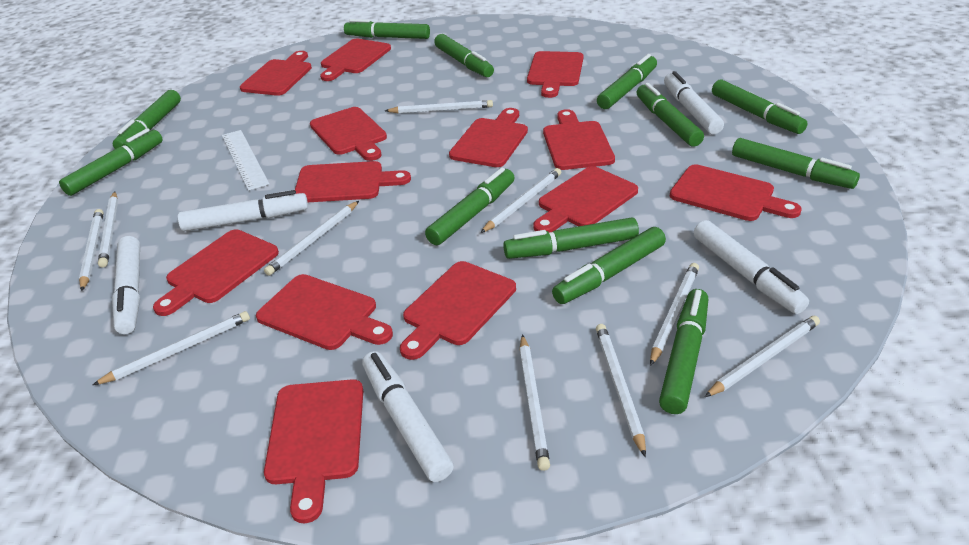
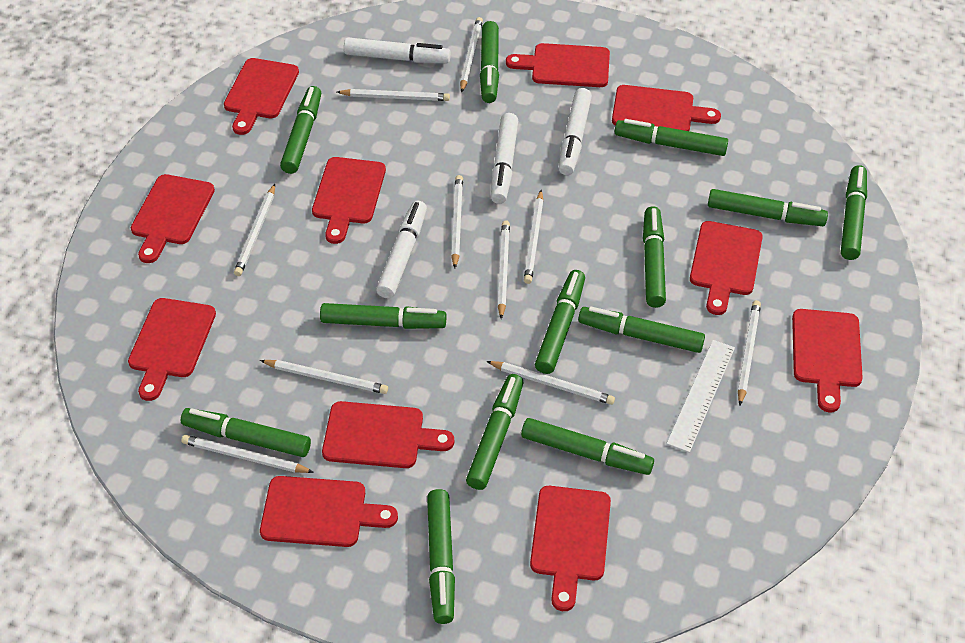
green marker: [59,128,163,196] [113,90,181,149] [344,19,430,39] [425,168,515,245] [434,34,494,77] [503,217,639,259] [552,227,666,304] [597,54,657,109] [637,83,704,146] [659,289,708,414] [712,79,807,134] [732,138,860,189] = 12 -> [181,408,311,457] [280,86,321,174] [320,303,447,329] [427,489,455,624] [466,374,524,490] [480,21,499,103] [521,418,654,475] [535,270,585,374] [578,306,705,353] [615,119,728,156] [643,206,666,308] [708,189,828,226] [841,165,867,260] = 13
red cutting board: [153,229,279,316] [240,51,312,96] [256,274,393,350] [264,379,363,523] [295,161,411,202] [310,107,387,161] [320,39,391,81] [400,261,516,360] [449,108,528,167] [527,51,584,98] [533,166,638,232] [543,109,615,170] [670,165,802,221] = 13 -> [128,298,216,401] [131,174,215,263] [224,58,299,135] [260,476,398,547] [312,157,386,244] [322,401,454,468] [506,43,610,87] [530,486,611,611] [612,85,721,131] [690,221,763,315] [792,309,863,412] = 11
white marker: [112,236,140,334] [178,190,308,232] [362,351,454,482] [664,71,724,134] [694,220,809,314] = 5 -> [344,37,451,63] [376,201,427,298] [491,113,518,204] [559,88,592,175] = 4

